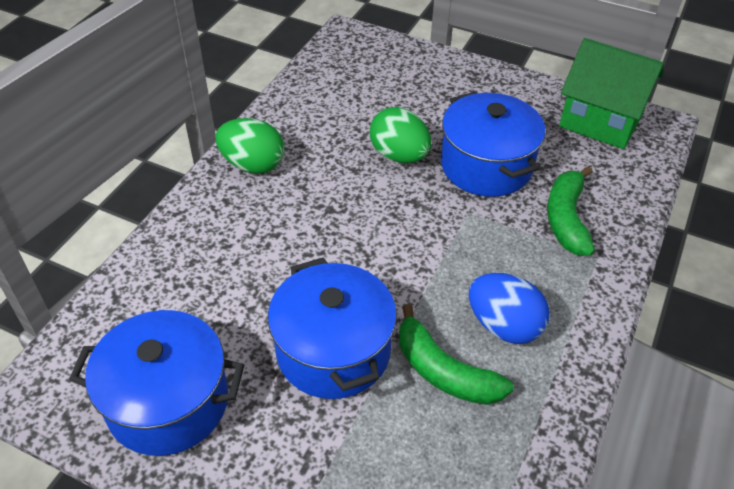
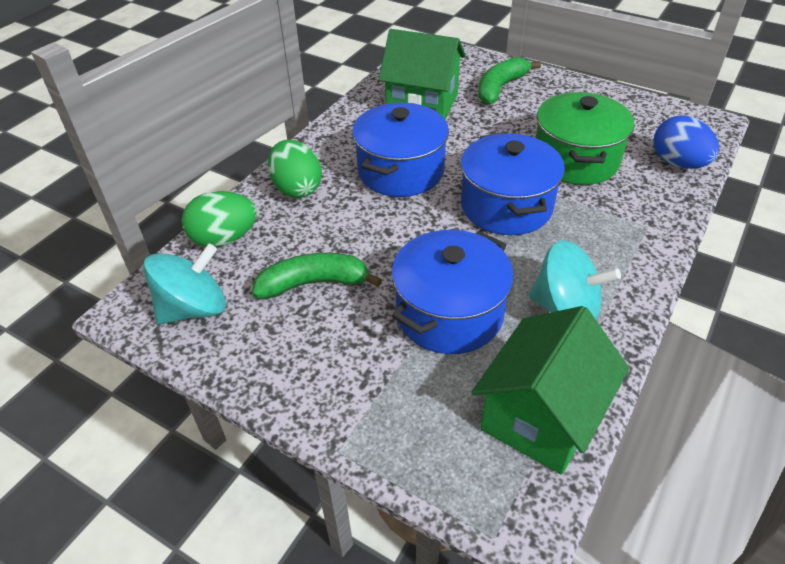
green house: [559,38,664,149] = 1 -> [379,29,466,119] [471,306,629,475] = 2
green pot: none = 0 -> [536,92,634,185] = 1
turquoise spinning top: none = 0 -> [143,243,226,325] [529,240,621,320] = 2

